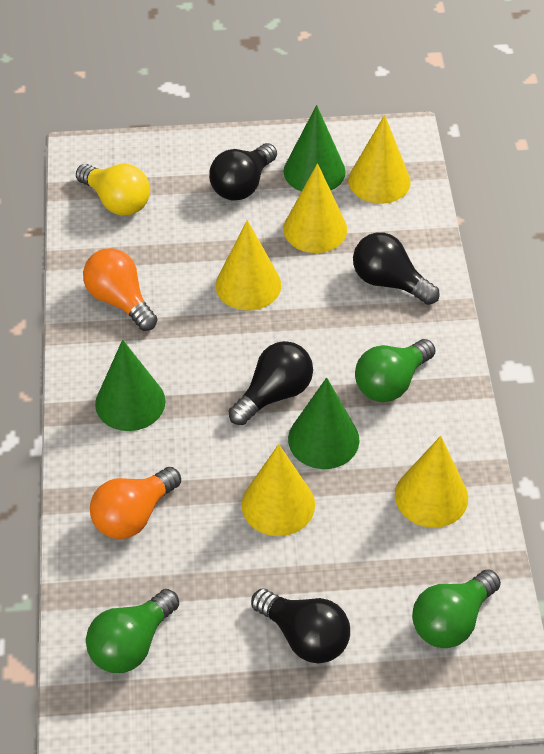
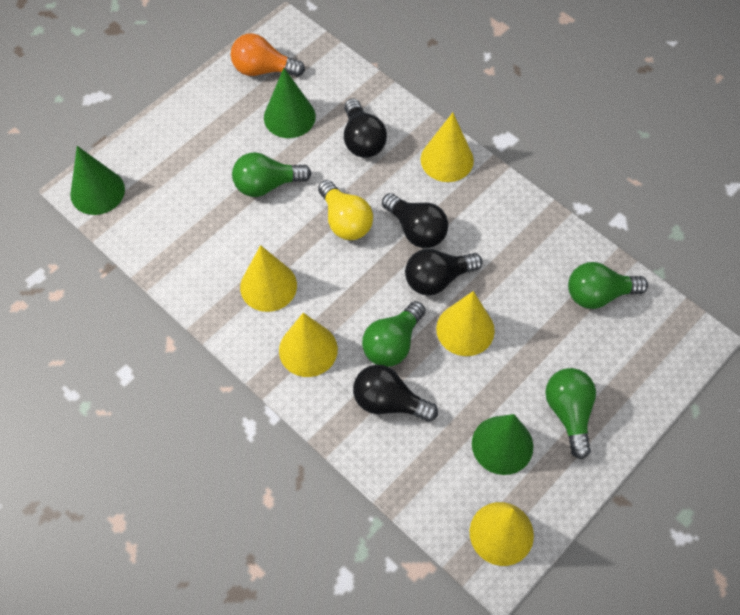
green light bulb: [86,589,179,673] [355,339,436,402] [412,569,501,648] = 3 -> [232,152,311,197] [362,301,425,367] [545,368,596,459] [568,262,648,309] = 4
orange light bulb: [83,248,157,331] [90,467,181,539] = 2 -> [231,33,305,77] = 1

